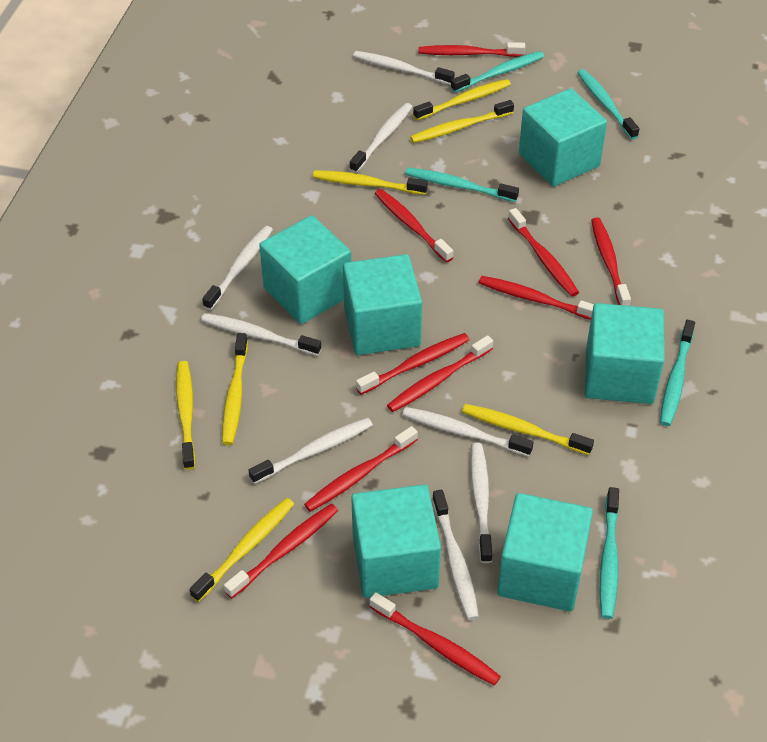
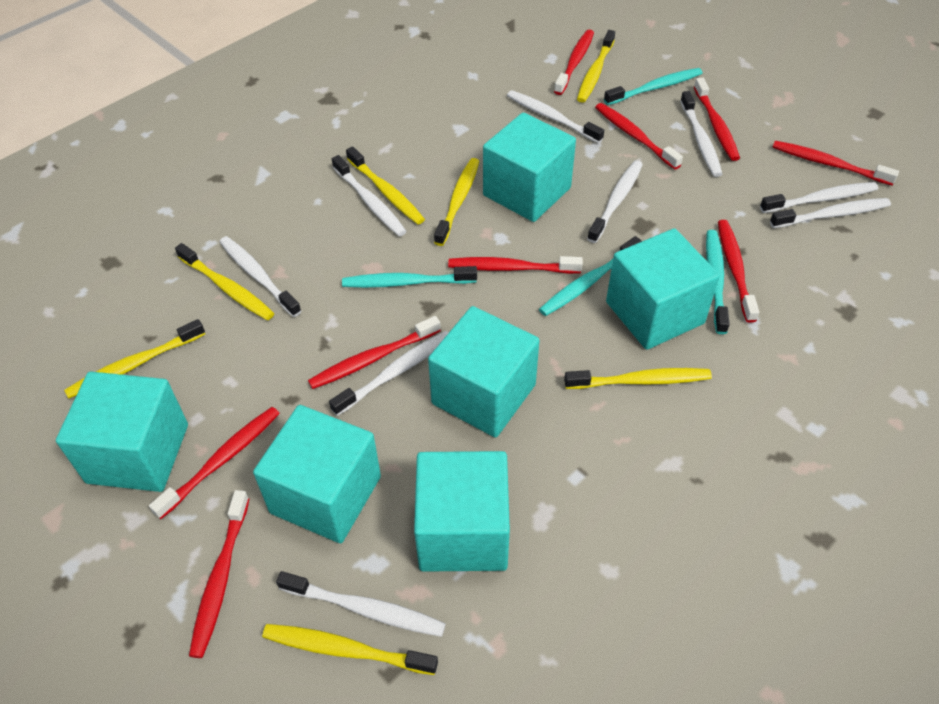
red toothbrush: [224,504,338,599] [304,426,418,512] [356,333,469,395] [370,592,501,685] [374,189,453,263] [387,335,493,412] [419,42,525,57] [479,276,594,320] [508,208,579,297] [591,217,631,306] = 10 -> [149,407,280,519] [189,490,249,658] [308,316,441,389] [448,256,583,274] [554,30,594,95] [595,103,683,169] [694,78,740,161] [718,220,759,323] [772,141,899,185] = 9
turquoise toothbrush: [405,167,519,202] [451,51,544,92] [577,69,639,139] [600,487,619,619] [660,320,695,426] = 5 -> [342,266,477,288] [539,236,642,316] [604,68,702,105] [706,230,730,334] = 4
white toothbrush: [201,313,321,356] [202,226,273,310] [249,418,373,484] [350,103,412,173] [353,51,455,85] [402,407,534,456] [432,490,479,620] [470,443,492,563] = 8 -> [219,236,301,317] [276,571,446,637] [329,331,449,416] [332,155,407,236] [507,90,604,143] [587,160,643,243] [680,91,722,177] [760,182,878,213] [770,198,891,228] = 9

